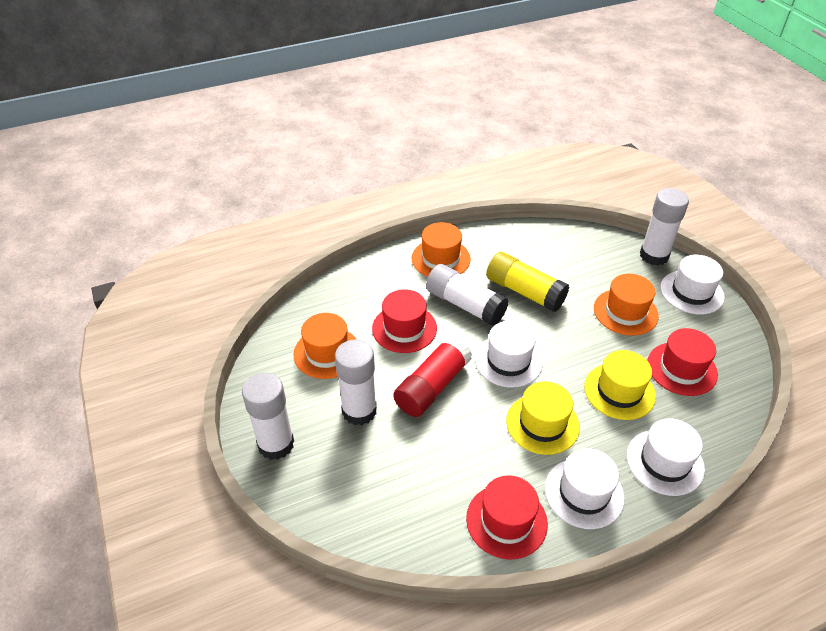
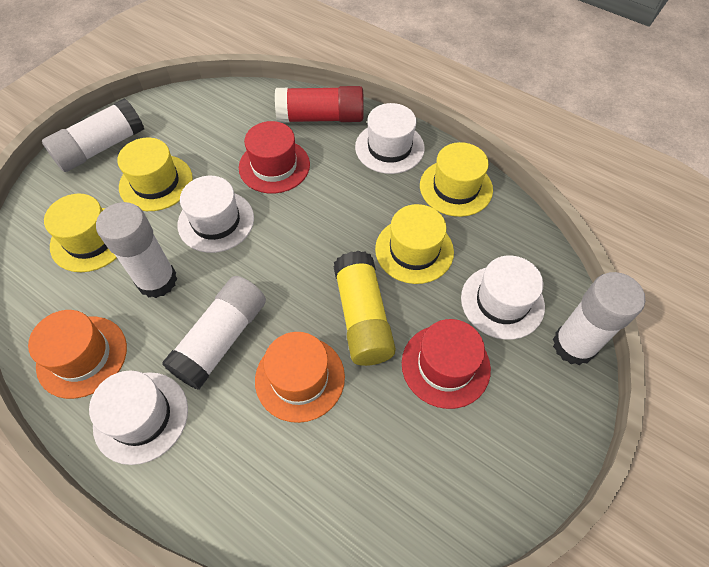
orange hat: [294,313,356,379] [412,222,471,277] [594,274,659,336] = 3 -> [28,310,127,399] [255,332,345,423] = 2
red hat: [372,289,437,353] [466,475,548,560] [647,328,718,396] = 3 -> [239,121,310,194] [402,319,491,409] = 2
yellow hat: [506,381,580,455] [584,350,656,420] = 2 -> [44,193,117,272] [117,138,193,211] [375,204,454,284] [420,142,493,217] = 4

